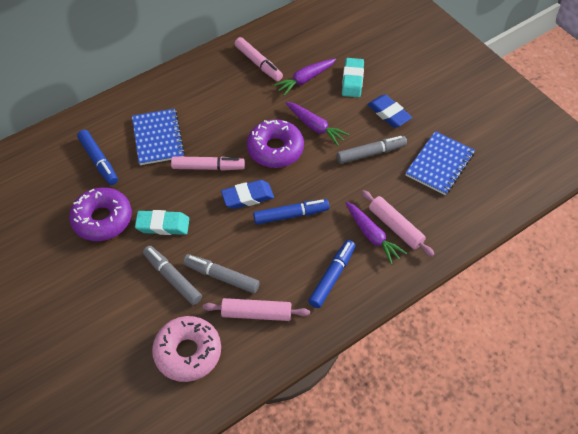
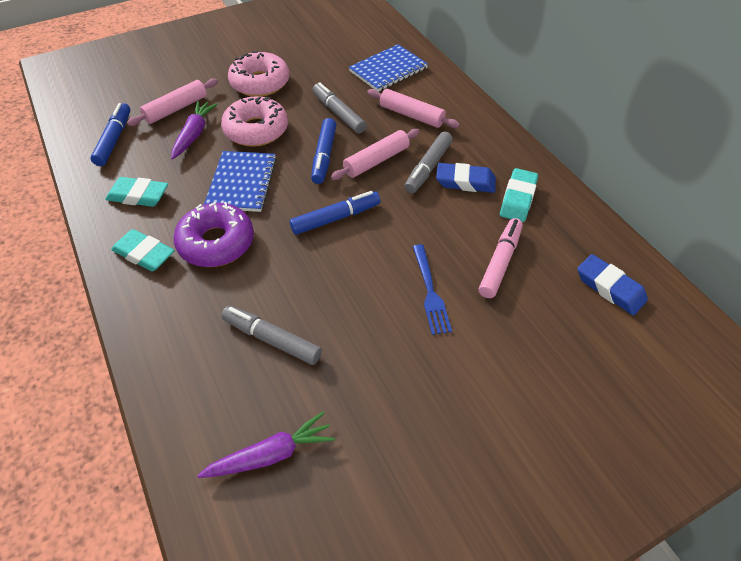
blue fork: none = 0 -> [413,244,452,335] = 1
pink donut: [152,316,221,382] = 1 -> [221,96,288,147] [228,51,289,97] = 2
pink marker: [171,156,245,171] [235,37,283,81] = 2 -> [478,218,523,298] = 1
pink rolling pin: [203,298,310,321] [361,190,434,257] = 2 -> [127,79,218,126] [331,129,420,180] [367,89,460,128] = 3
purple carrot: [273,58,336,96] [286,102,350,146] [345,201,407,264] = 3 -> [171,101,218,160] [197,411,335,478] = 2
purple donut: [69,187,132,241] [247,119,304,168] = 2 -> [173,202,254,267] = 1
turquoise eraser: [135,210,189,235] [342,58,364,97] = 2 -> [105,177,168,207] [111,229,174,272] [500,168,538,222] = 3

